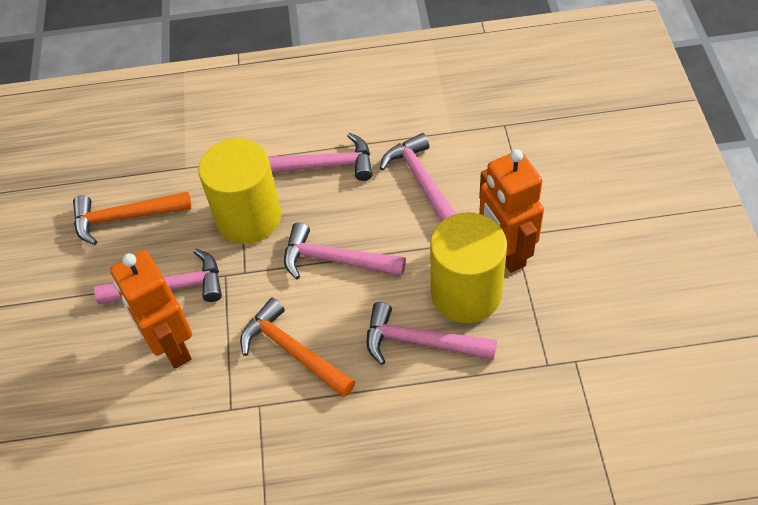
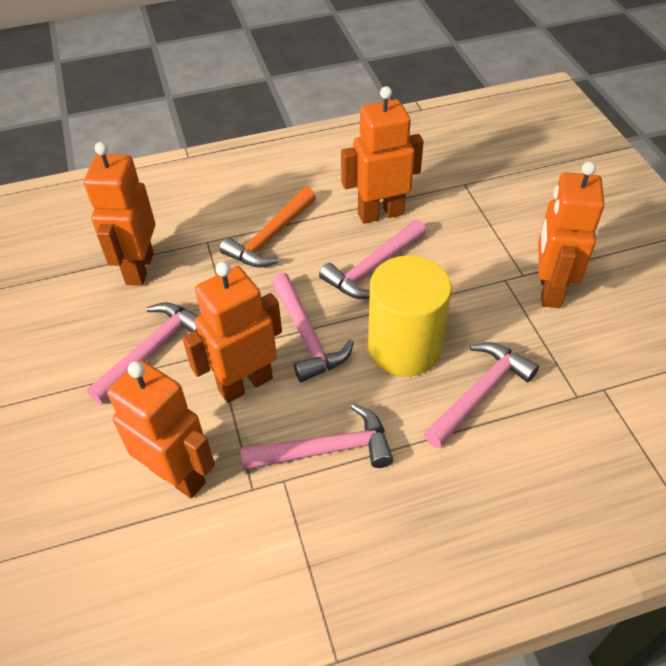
orange hammer: [73,192,192,245] [240,298,355,397] = 2 -> [219,187,316,267] = 1
orange robot: [110,250,192,368] [479,149,544,273] = 2 -> [84,142,155,286] [107,360,215,498] [182,262,282,403] [341,86,424,224] [538,161,605,308] = 5
yellow cylinder: [198,138,281,244] [430,212,507,323] = 2 -> [368,256,452,377] = 1

